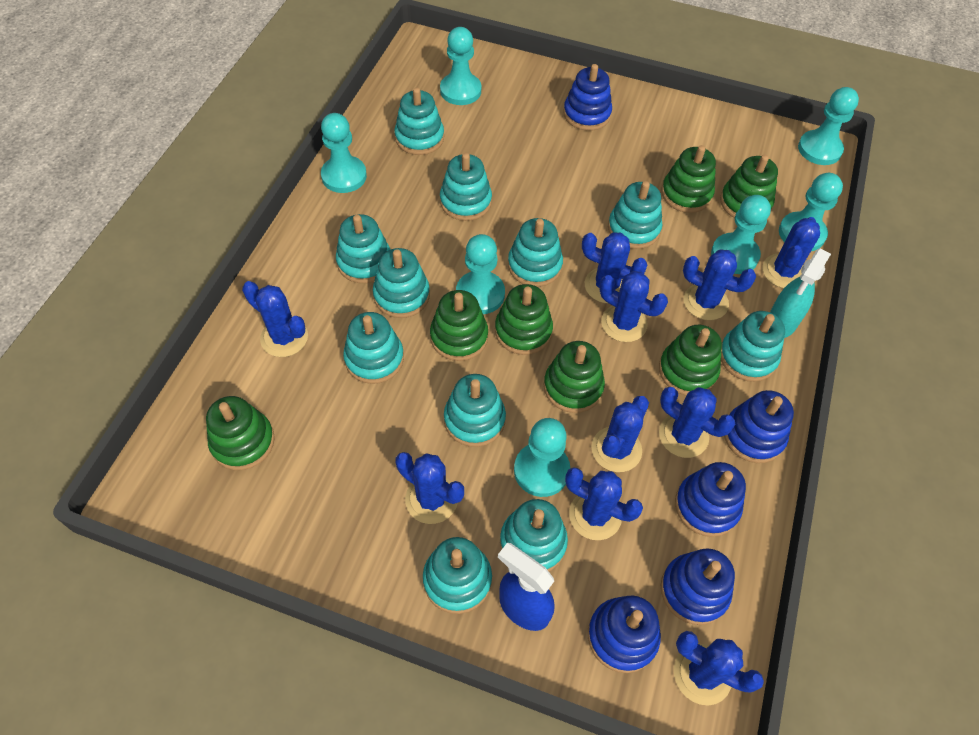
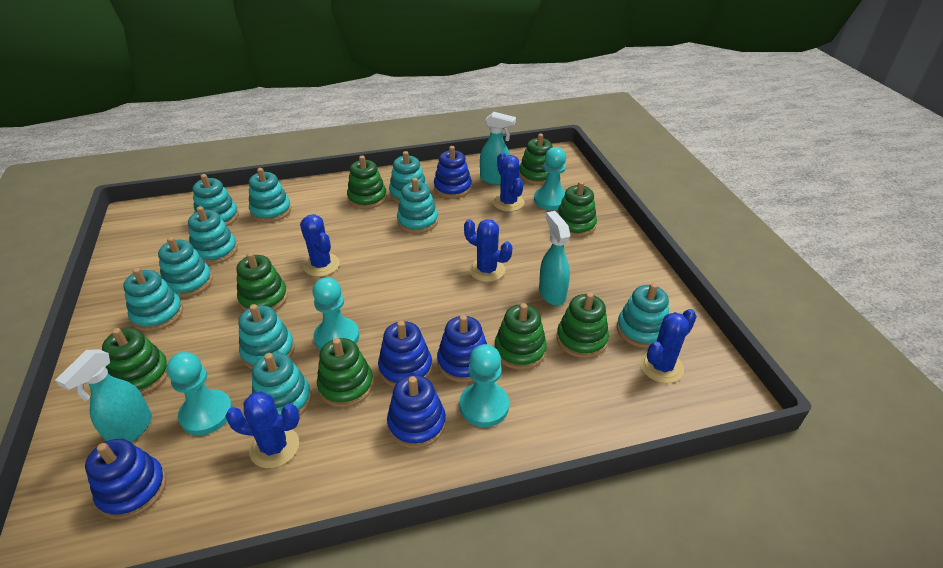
blue cactus: [242,281,308,357] [396,452,464,524] [565,467,643,540] [582,232,647,303] [591,396,649,472] [599,271,668,342] [659,387,735,458] [674,631,764,705] [683,249,756,320] [763,217,820,288] = 10 -> [225,391,300,468] [300,214,340,277] [464,219,512,282] [493,153,524,212] [640,309,697,383] = 5
blue spray bottle: [498,543,555,631] = 1 -> none = 0
green stacking toy: [206,396,275,470] [430,290,488,361] [495,284,553,355] [544,341,605,413] [659,325,722,395] [662,145,716,213] [720,155,778,218] = 7 -> [102,328,168,395] [236,252,288,311] [317,338,374,407] [347,156,387,209] [495,303,547,370] [519,134,553,185] [557,181,597,237] [557,292,609,358] = 8
turquoise pawn: [321,113,367,193] [440,27,481,105] [456,234,505,314] [514,418,570,497] [711,195,771,274] [779,173,843,251] [798,87,859,165] = 7 -> [166,352,233,435] [312,277,359,350] [459,344,509,427] [534,147,566,210] = 4
turquoise spray bottle: [770,248,831,338] = 1 -> [55,350,152,443] [480,112,516,185] [539,211,571,306] = 3
turquoise stacking toy: [336,214,391,283] [343,312,404,384] [373,248,430,318] [394,88,444,155] [423,537,492,614] [440,153,492,221] [444,374,506,447] [500,499,568,571] [508,218,563,287] [608,181,662,249] [721,311,785,382] = 11 -> [123,268,183,332] [158,237,213,298] [188,206,238,265] [193,174,239,226] [239,304,295,369] [249,168,291,223] [252,352,312,416] [389,151,428,203] [397,178,438,234] [617,283,669,348] = 10

